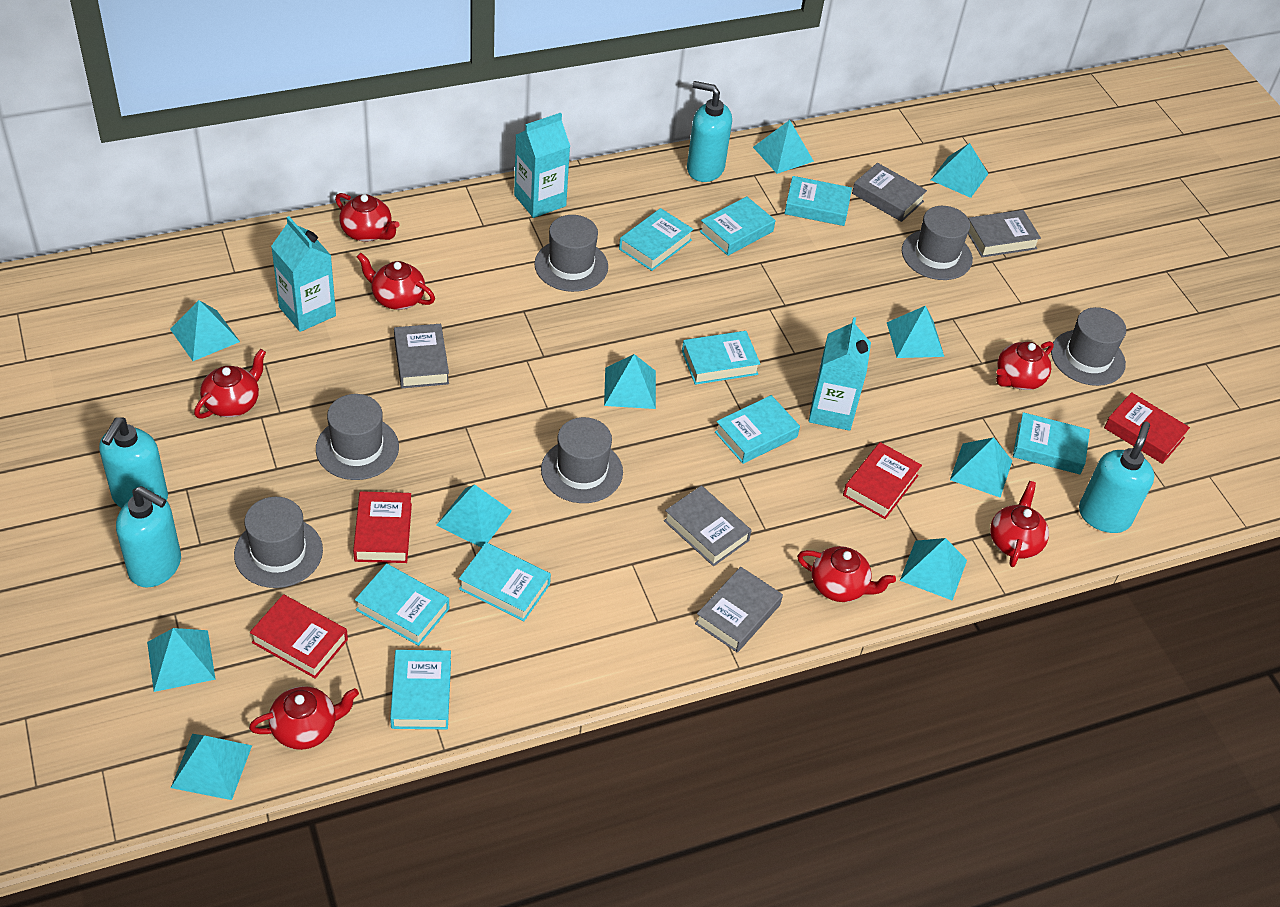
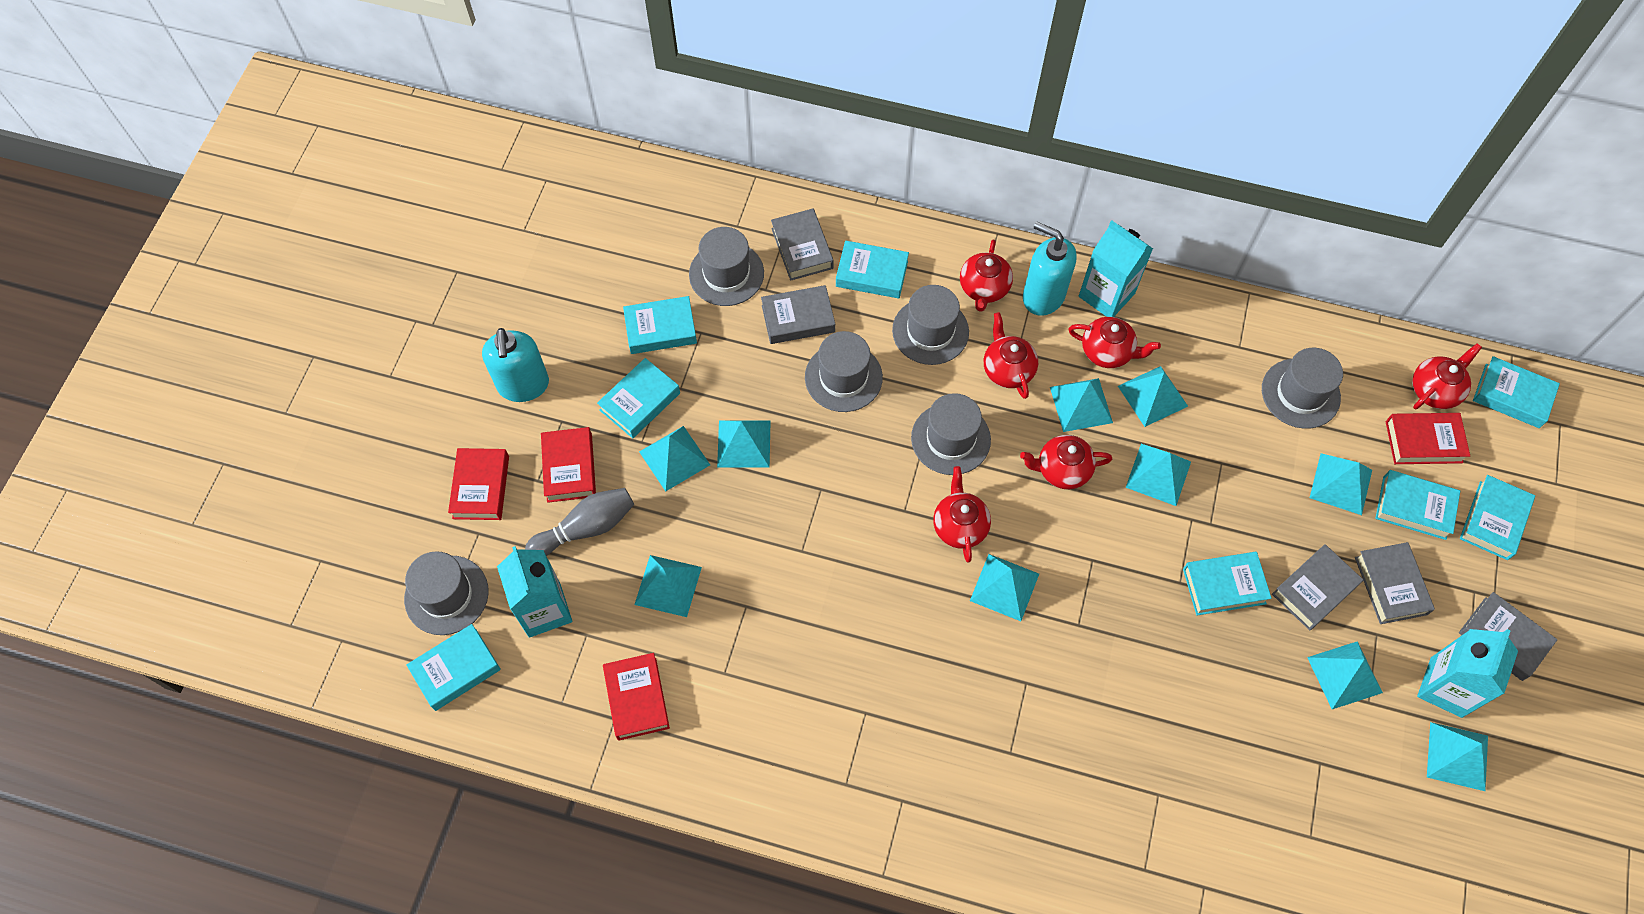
grey bowling pin: none = 0 -> [525,488,634,556] = 1
red teapot: [194,349,266,419] [249,686,359,750] [335,193,400,242] [357,253,435,310] [797,546,896,602] [990,481,1049,567] [996,341,1054,390] = 7 -> [933,466,991,562] [960,240,1013,312] [984,312,1038,399] [1020,435,1112,489] [1069,317,1161,368] [1412,343,1482,409] = 6
turquoise book: [355,564,449,646] [390,650,451,730] [459,542,551,621] [619,208,694,271] [682,331,760,385] [700,196,775,256] [715,395,800,464] [784,176,852,226] [1013,412,1090,474] = 9 -> [406,624,501,711] [597,358,680,438] [623,296,697,354] [836,241,909,298] [1183,552,1272,615] [1375,470,1460,540] [1460,475,1535,560] [1473,356,1560,428] = 8
turquoise soap dispenser: [99,417,168,508] [116,486,181,588] [687,81,732,182] [1079,421,1154,533] = 4 -> [482,328,549,402] [1023,222,1077,316] = 2

